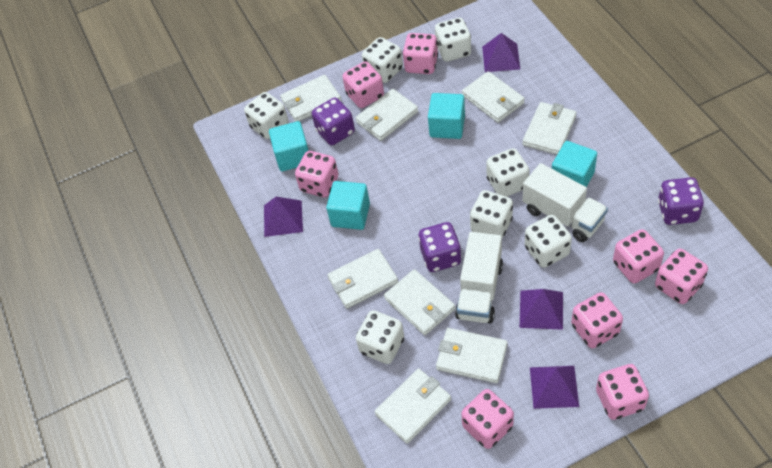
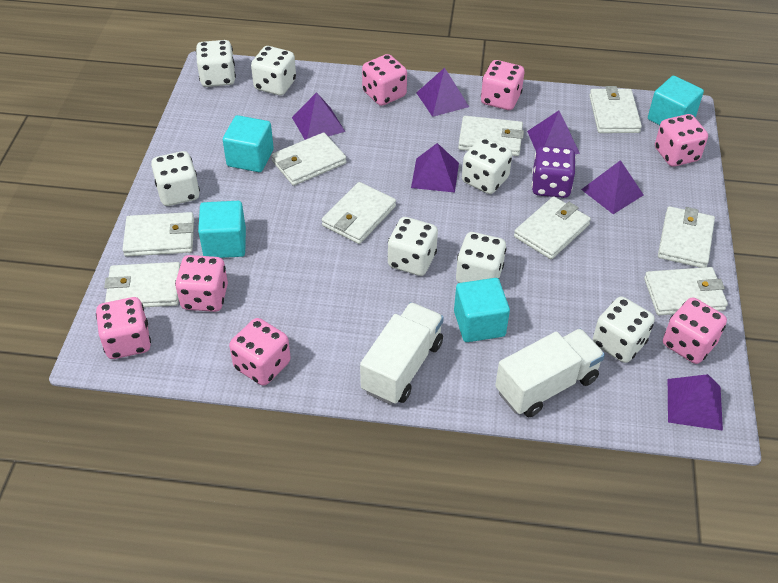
pink dice: [295,151,338,197] [343,61,384,108] [402,33,438,74] [461,389,514,449] [571,292,623,348] [596,364,649,420] [613,229,664,283] [655,248,708,304] = 8 -> [96,297,151,359] [175,255,228,312] [229,318,291,386] [362,54,407,106] [481,60,524,110] [655,114,708,167] [663,297,727,364] = 7
purple dice: [312,97,355,145] [418,222,461,272] [658,177,704,225] = 3 -> [532,146,576,198] = 1
purple pyramid: [264,197,303,237] [482,33,520,72] [520,289,563,330] [530,366,579,409] = 4 -> [292,92,345,140] [411,143,459,193] [416,68,469,117] [527,110,580,154] [581,160,644,214] [668,374,723,431] = 6
white wallet: [280,75,342,122] [328,249,398,309] [355,89,418,141] [375,369,451,444] [384,269,455,335] [436,328,508,383] [462,71,525,123] [523,102,577,155] = 8 -> [104,262,180,307] [122,212,194,256] [271,133,347,186] [322,182,396,244] [458,116,524,156] [514,196,591,259] [589,86,642,133] [644,267,728,315] [658,206,715,268] = 9

